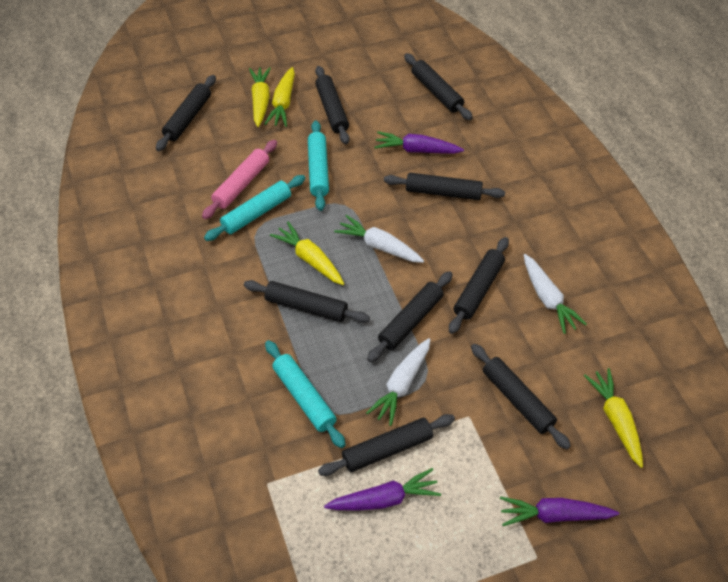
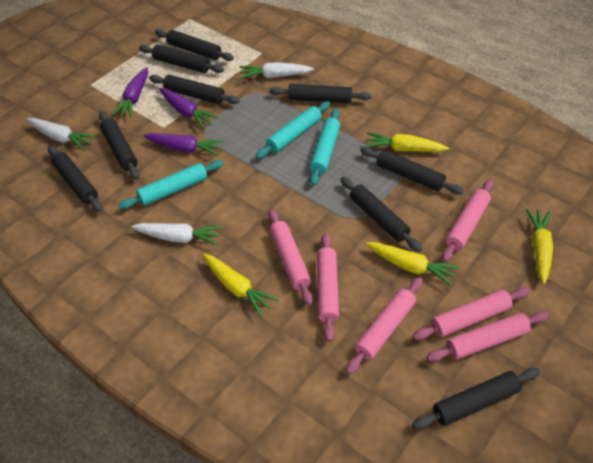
pink rolling pin: [202,140,277,219] = 1 -> [268,209,313,305] [317,233,339,342] [346,277,423,374] [413,287,530,341] [426,311,549,362] [442,180,493,262] = 6

